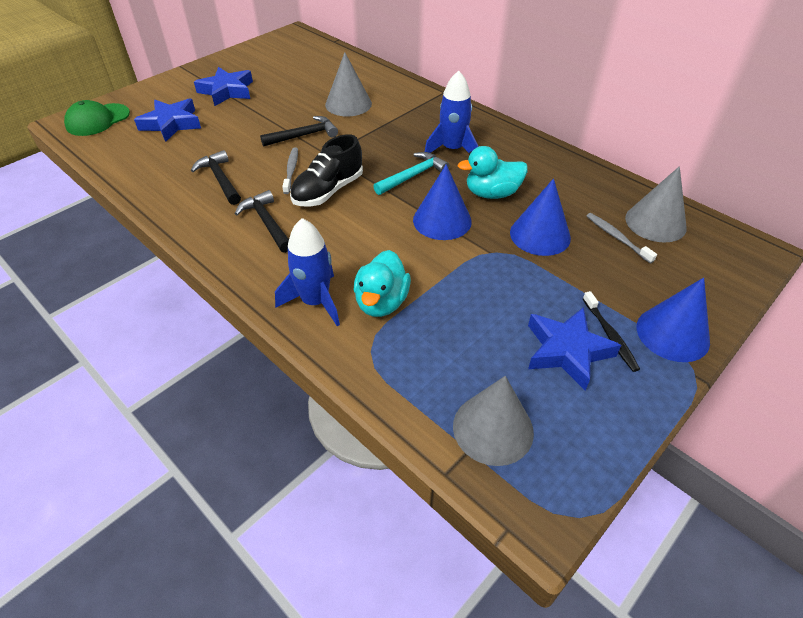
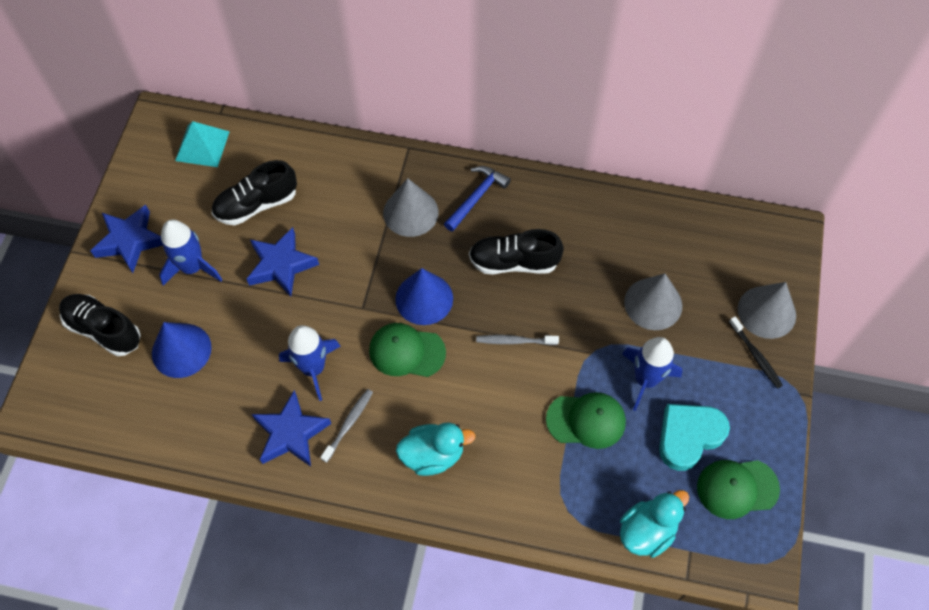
black hammer: [191,150,241,205] [235,190,289,253] [260,116,338,147] = 3 -> none = 0
black shoe: [290,134,363,207] = 1 -> [59,294,141,356] [212,160,297,225] [469,229,564,274] = 3
blue cone: [413,164,472,240] [510,178,571,256] [636,277,710,362] = 3 -> [152,322,212,378] [395,268,453,325] = 2
blue hammer: none = 0 -> [444,166,511,232] = 1
blue rocket: [275,218,340,326] [425,70,478,153] = 2 -> [159,219,222,286] [279,325,341,401] [622,337,682,411] = 3
green cap: [64,100,130,136] = 1 -> [369,323,446,377] [546,392,626,449] [697,460,780,519] = 3
turquoise hammer: [373,152,449,195] = 1 -> none = 0
turquoise heart: none = 0 -> [659,404,730,471] = 1
turquoise pyramid: none = 0 -> [175,121,230,167] = 1

